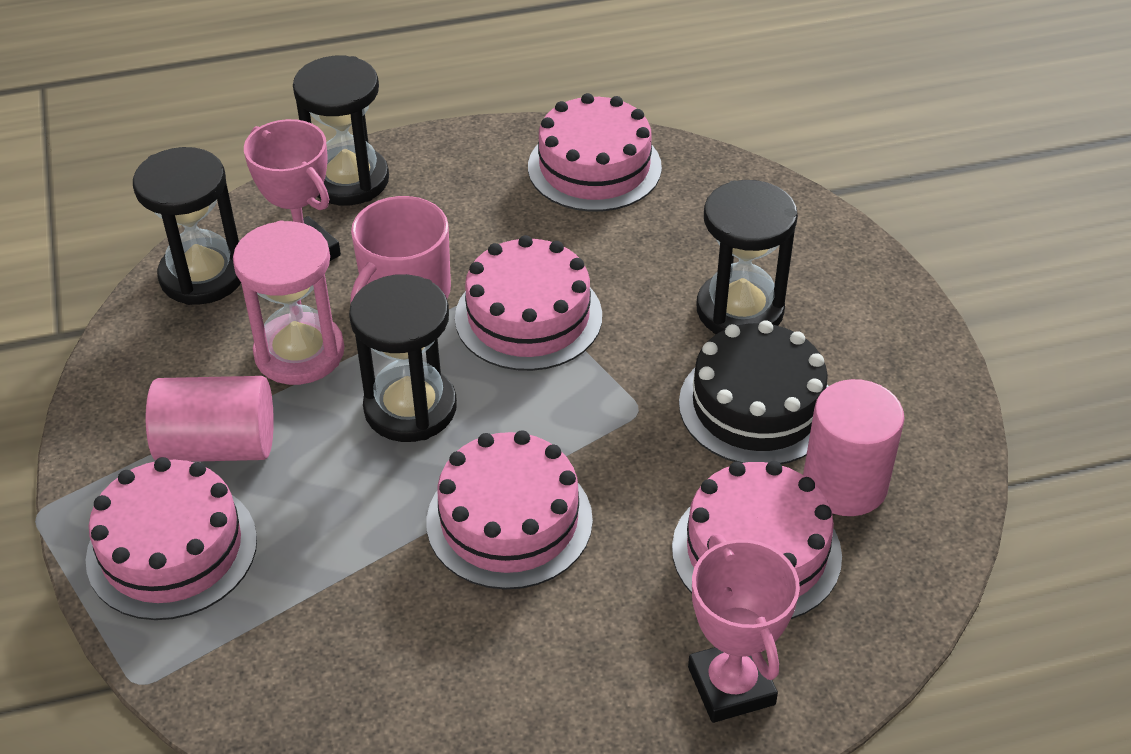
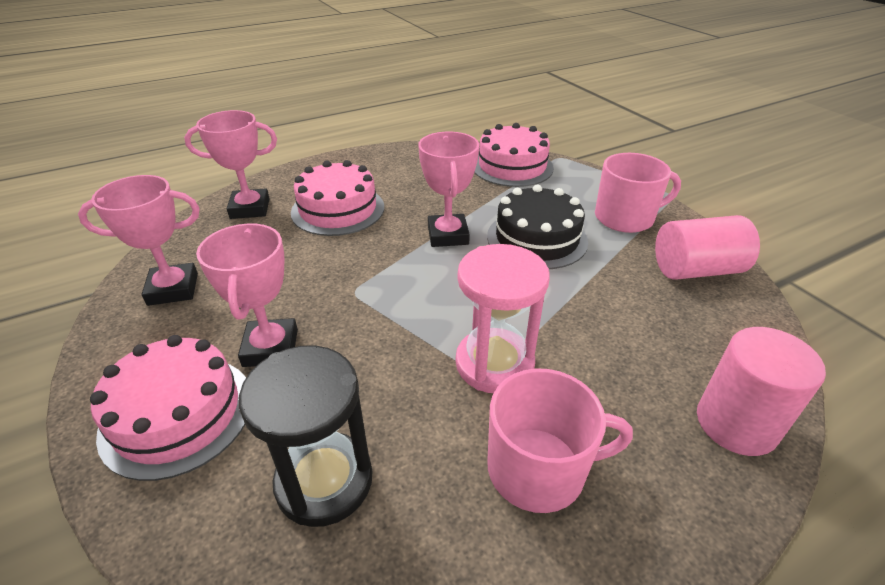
black hourglass: [133,147,241,305] [293,56,389,205] [349,274,457,442] [697,180,798,334] = 4 -> [239,345,372,527] = 1
pink cake: [86,457,257,620] [426,430,593,590] [455,235,602,371] [528,93,662,212] [672,461,842,619] = 5 -> [90,335,246,481] [291,160,384,236] [474,123,554,187] = 3
pink mug: [350,196,451,305] = 1 -> [488,368,633,513] [595,153,681,233] = 2
pink trophy: [244,119,341,261] [688,534,800,723] = 2 -> [78,175,200,306] [184,110,277,219] [196,223,298,367] [418,132,479,247] = 4

